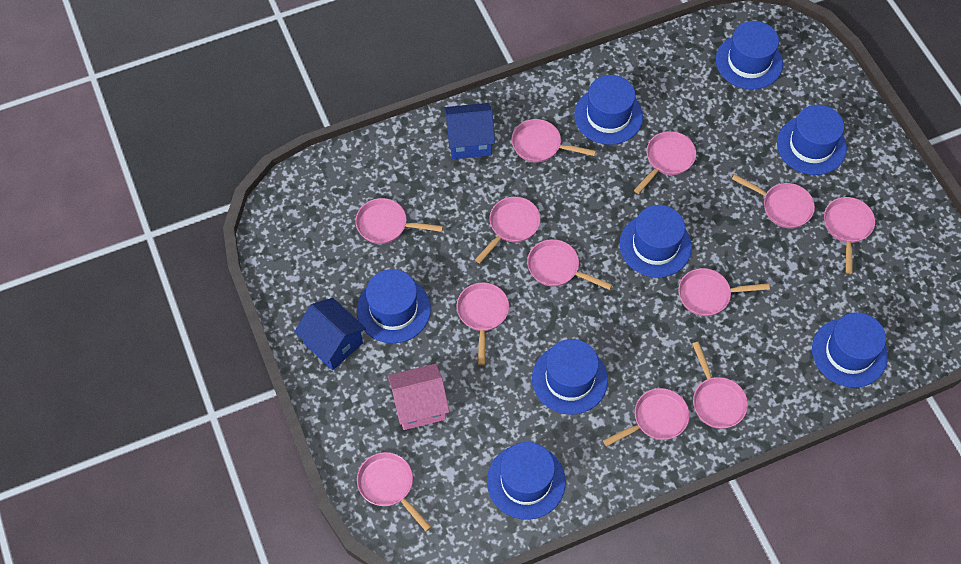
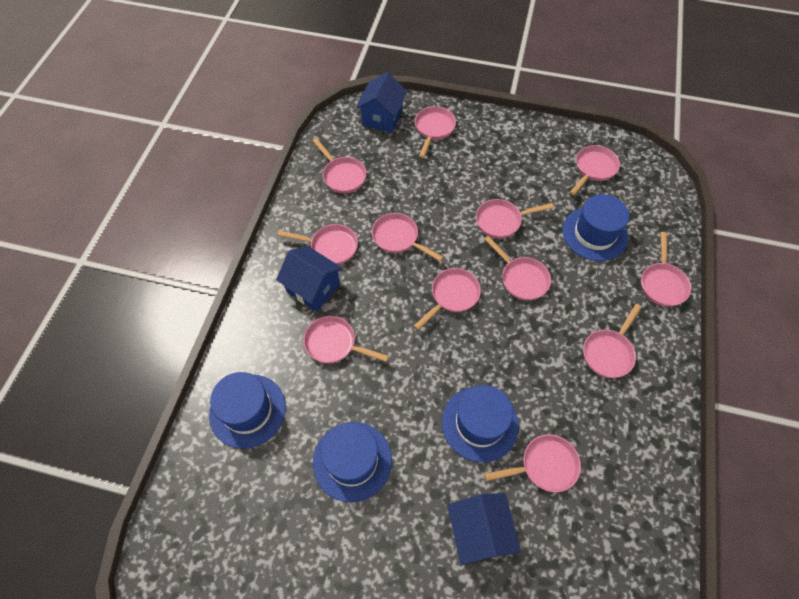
blue hat: [357,269,431,343] [487,442,566,520] [532,339,608,415] [574,75,643,145] [619,205,692,278] [716,21,783,89] [777,105,847,175] [812,312,888,388] = 8 -> [209,372,286,449] [313,422,392,502] [442,385,519,462] [563,194,629,261] = 4
blue house: [294,298,366,370] [444,103,495,159] = 2 -> [276,246,343,312] [356,72,407,133] [448,493,521,565] = 3
pink house: [388,364,450,430] = 1 -> none = 0

